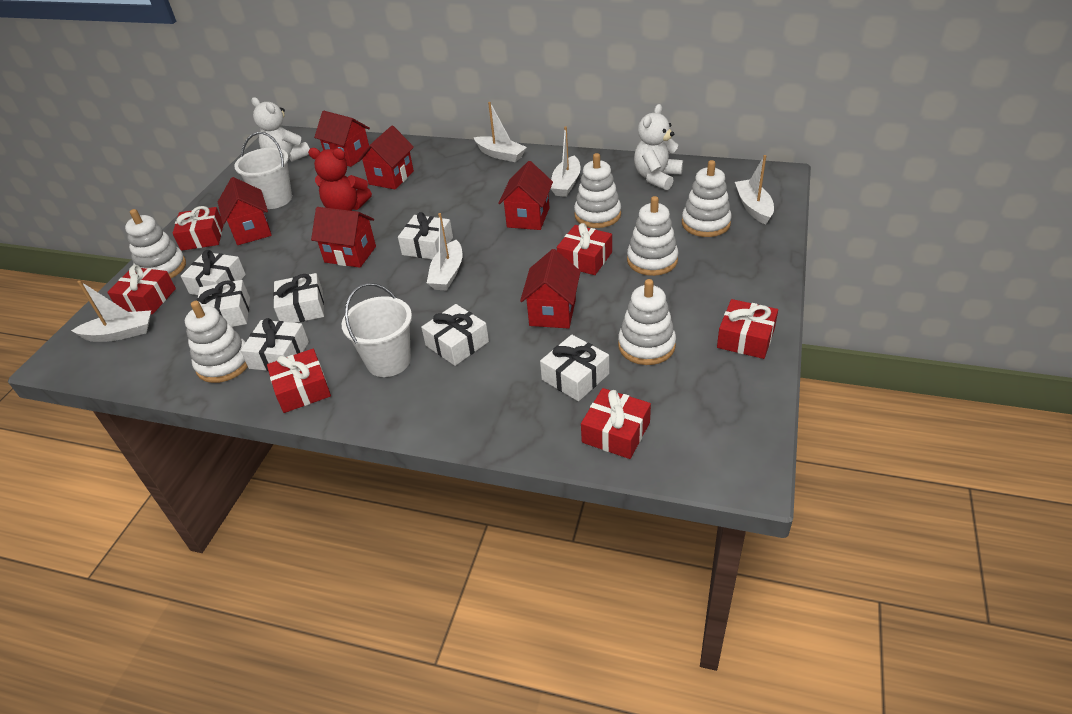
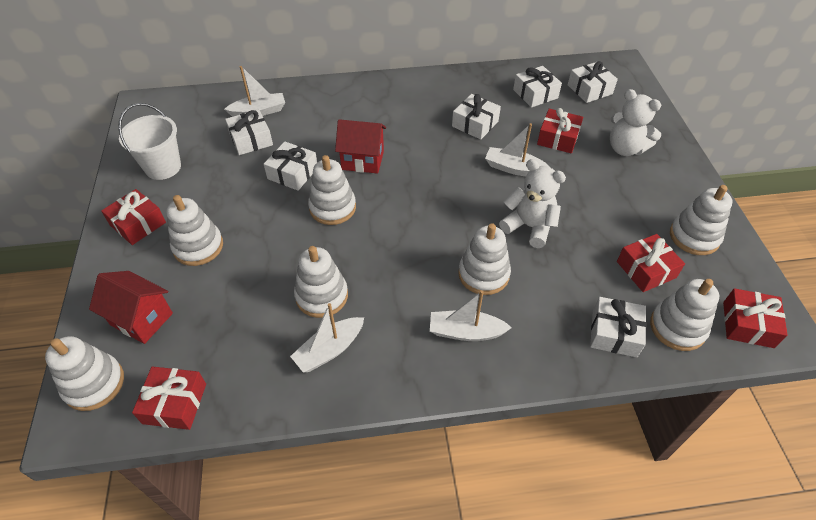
red gift: [107,265,176,315] [173,206,224,251] [267,349,331,413] [557,223,612,275] [581,388,651,459] [717,299,778,359] = 6 -> [101,189,166,245] [132,366,206,430] [537,108,583,153] [617,234,685,292] [723,288,788,348] = 5
red house: [218,177,272,245] [311,207,376,268] [314,111,370,167] [358,126,414,190] [498,161,553,230] [520,249,581,329] = 6 -> [89,271,173,344] [335,119,386,174] = 2
red teddy bear: [308,148,372,211] = 1 -> none = 0
white boat: [71,281,151,342] [427,213,462,291] [474,102,527,162] [551,126,581,197] [735,155,774,225] = 5 -> [224,66,285,117] [290,303,364,373] [430,290,512,341] [485,123,551,176] = 4
white bucket: [234,132,292,209] [342,283,412,377] = 2 -> [118,103,181,180] = 1
white gift: [181,250,246,295] [196,280,250,327] [240,318,309,371] [273,273,324,323] [398,212,453,259] [421,304,489,366] [540,335,609,401] = 7 -> [225,110,273,155] [264,141,317,191] [452,94,501,140] [513,66,562,108] [568,61,618,103] [590,297,647,357] = 6
white stacking toy: [125,209,186,278] [185,301,248,383] [574,153,621,228] [618,279,676,365] [627,196,678,276] [682,160,732,237] = 6 -> [45,336,124,411] [166,195,223,266] [294,246,348,318] [308,155,356,225] [458,223,511,295] [650,279,719,351] [670,185,733,255] = 7

